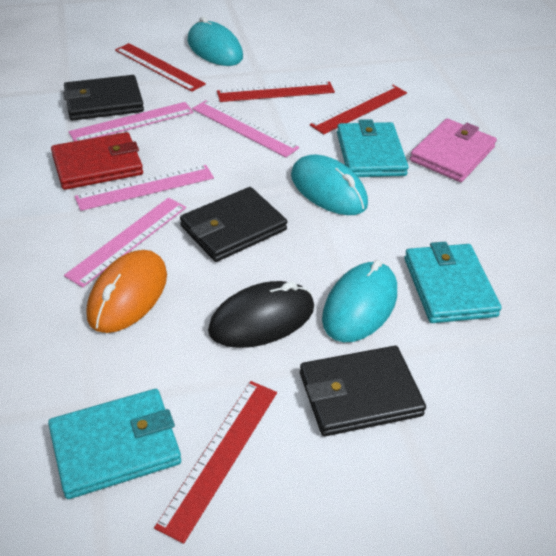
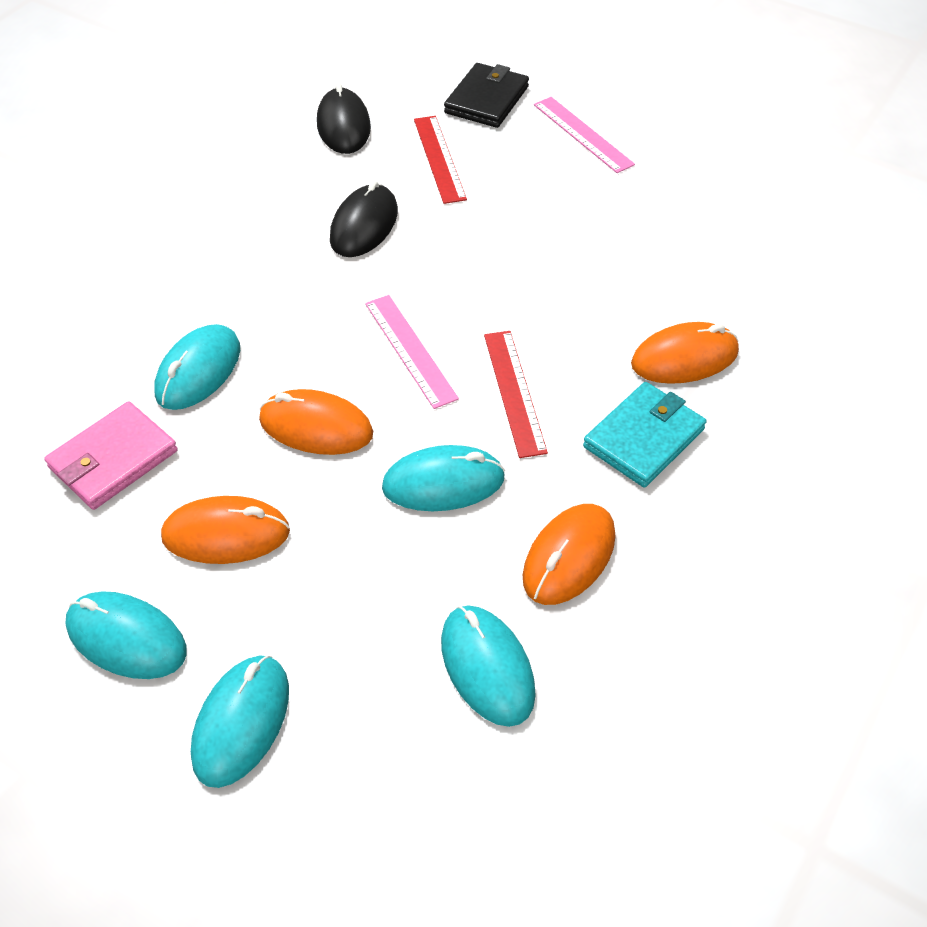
black mouse: [208,281,314,348] = 1 -> [317,83,371,154] [330,181,398,257] = 2
black wallet: [63,75,144,121] [180,187,287,262] [300,346,426,436] = 3 -> [444,63,529,128] = 1
orange mouse: [87,250,167,333] = 1 -> [161,496,290,564] [259,389,373,455] [523,504,615,605] [631,322,739,384] = 4
pink ruler: [64,198,186,288] [69,102,194,141] [75,165,214,211] [192,100,299,157] = 4 -> [365,295,459,409] [534,97,635,173] = 2
red ruler: [115,43,206,92] [154,381,277,544] [217,82,335,102] [310,85,407,134] = 4 -> [414,116,467,204] [484,331,548,458] = 2
red wallet: [51,132,143,190] = 1 -> none = 0
turquoise mouse: [187,17,243,66] [291,155,368,215] [322,260,397,342] = 3 -> [66,591,187,679] [154,324,240,410] [191,655,289,788] [382,445,505,511] [441,605,536,727] = 5
turquoise wallet: [48,389,181,499] [337,119,409,177] [404,242,502,323] = 3 -> [583,382,706,488] = 1

